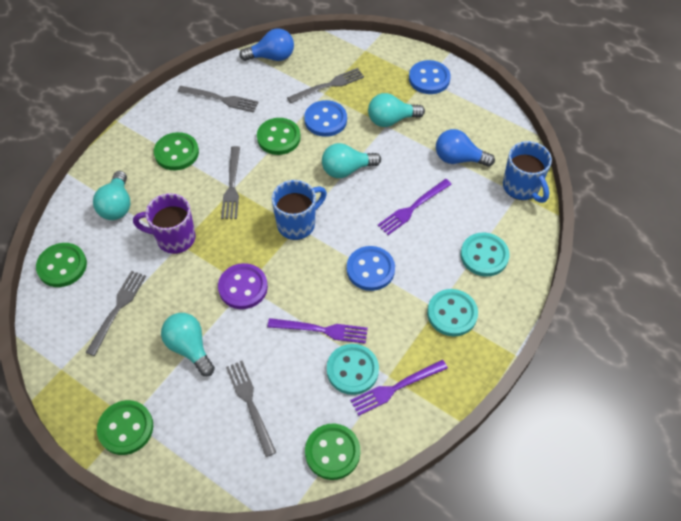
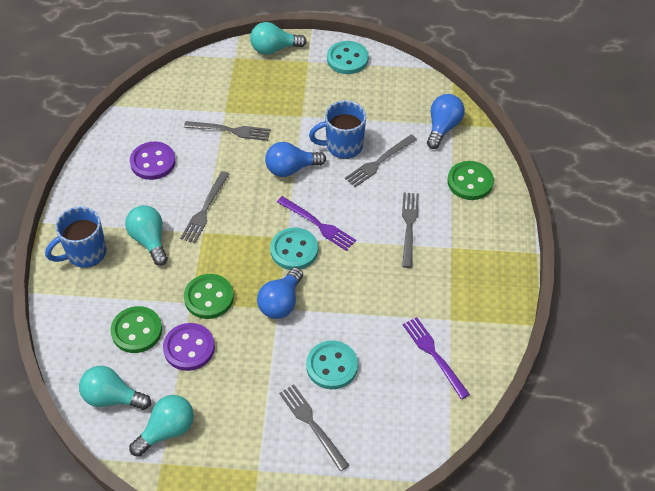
blue button: [304,100,347,137] [347,246,395,291] [409,60,451,94] = 3 -> none = 0
blue light bulb: [239,28,294,61] [436,129,495,167] = 2 -> [257,267,303,319] [265,142,326,177] [427,94,465,149] = 3
green button: [36,243,87,287] [97,400,153,455] [154,132,199,170] [257,118,301,155] [305,424,360,480] = 5 -> [110,306,162,353] [184,274,234,319] [448,161,494,200] = 3
purple button: [218,263,268,309] = 1 -> [130,141,176,180] [163,323,215,371] = 2
purple fork: [267,318,368,344] [350,360,448,416] [378,179,452,235] = 3 -> [277,196,356,251] [403,317,470,399] = 2
purple mug: [133,193,196,254] = 1 -> none = 0

